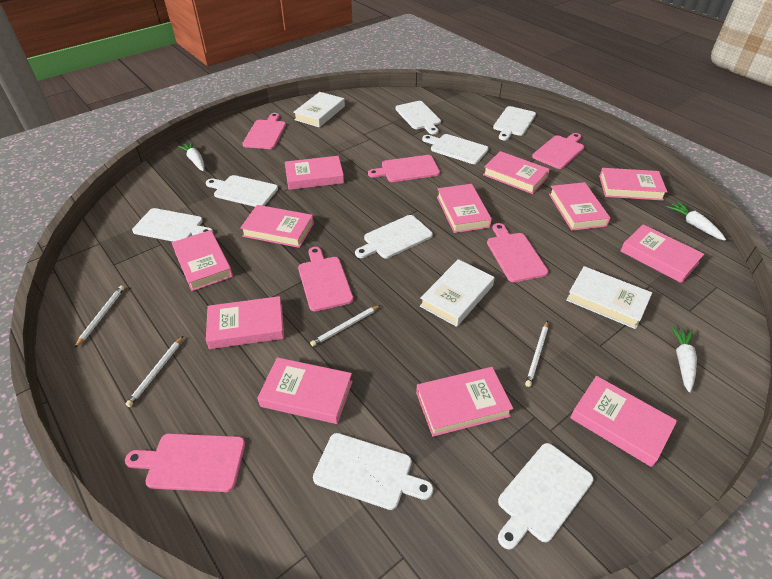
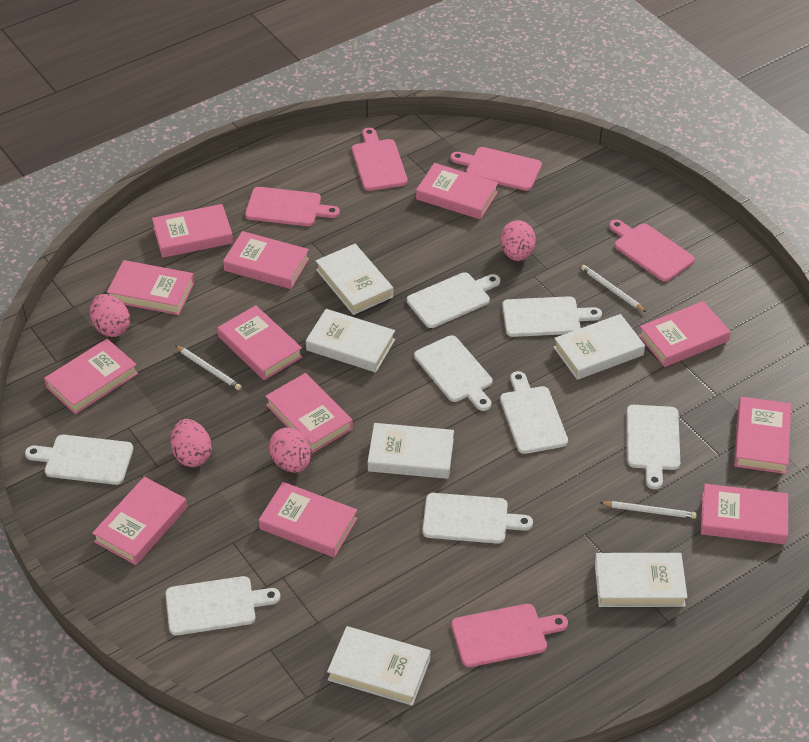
pink cutting board: [125,433,245,492] [242,113,286,149] [298,247,353,312] [368,155,440,182] [487,223,548,282] [532,133,584,169] = 6 -> [245,187,340,226] [352,128,408,191] [450,147,542,191] [451,604,568,667] [609,220,695,282] = 5
pink egg: none = 0 -> [90,294,130,337] [170,419,212,467] [268,427,311,473] [500,220,536,261] = 4
white book: [293,92,345,127] [420,259,495,327] [566,266,652,329] = 3 -> [306,309,395,372] [316,244,393,315] [327,626,431,706] [368,423,454,479] [554,314,645,380] [595,553,688,607] = 6
white carrot: [178,142,204,171] [667,201,726,241] [670,325,697,392] = 3 -> none = 0
white pencil: [75,285,125,348] [126,336,183,407] [310,305,381,346] [525,321,548,387] = 4 -> [175,345,241,390] [581,265,646,312] [600,501,697,519] = 3

